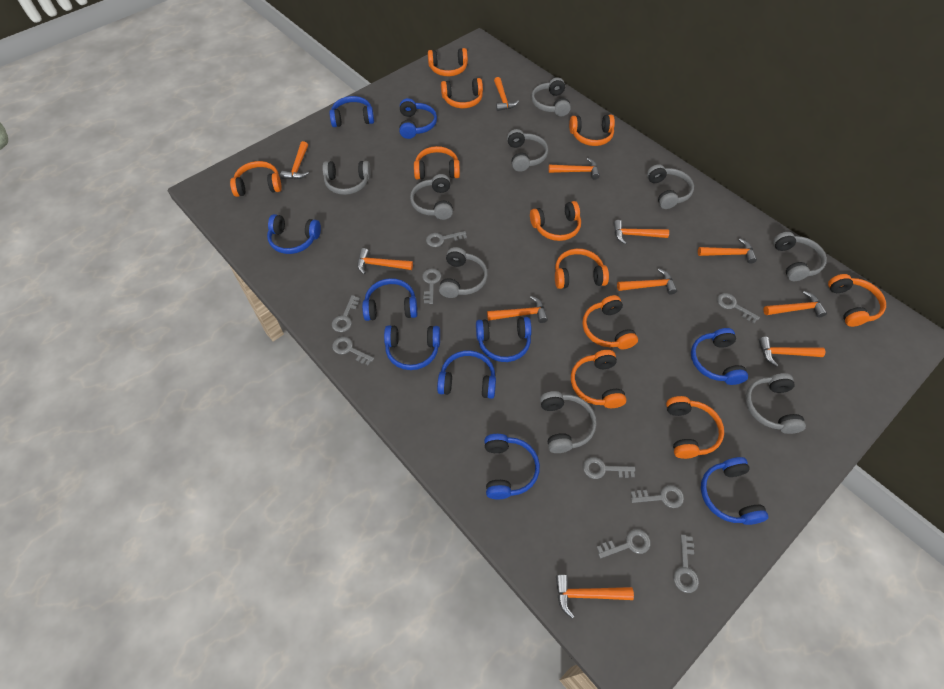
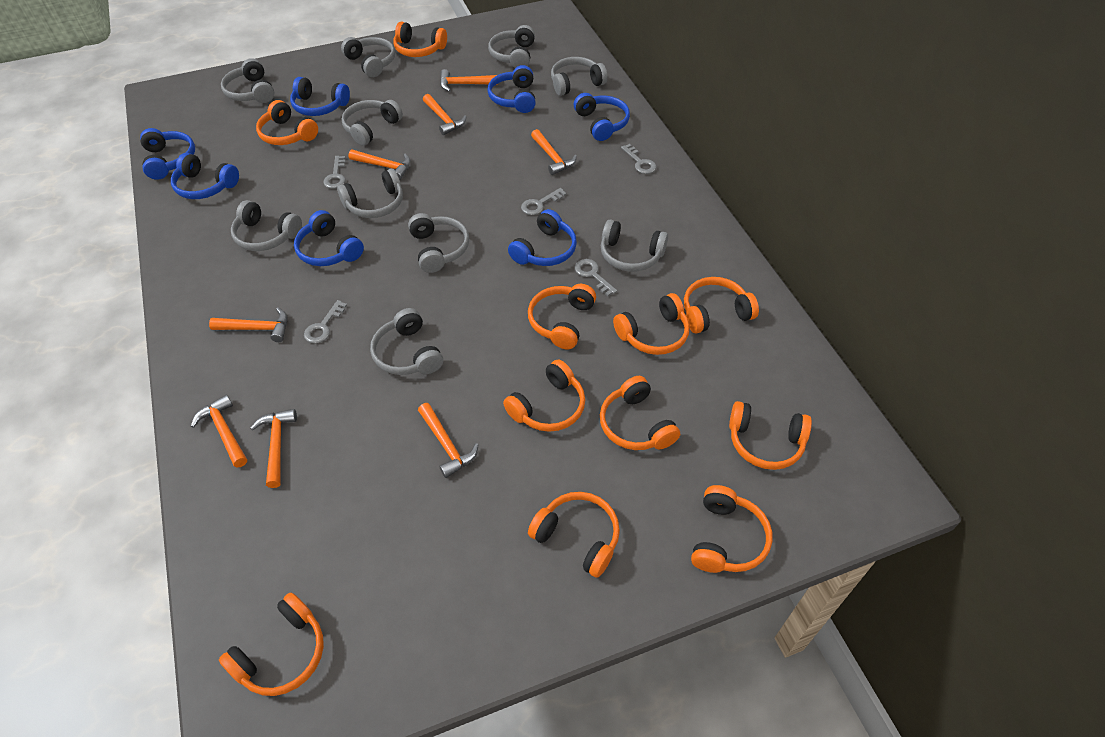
blue headphones: [267,214,321,254] [329,96,374,127] [362,278,417,321] [384,325,440,370] [399,98,437,139] [437,350,496,399] [476,317,532,362] [484,434,540,499] [691,328,748,385] [701,457,768,525] = 10 -> [140,128,195,180] [171,153,239,199] [290,77,350,116] [294,210,364,266] [487,65,536,113] [508,209,577,266] [574,93,630,141] = 7
grey headphones: [322,161,371,195] [410,174,453,220] [439,247,488,298] [507,129,548,172] [531,77,571,116] [540,391,597,453] [647,164,694,209] [745,373,806,434] [773,232,827,281] = 9 -> [221,58,274,103] [231,200,302,251] [337,169,403,218] [341,37,395,77] [342,100,403,146] [370,308,443,375] [408,213,469,273] [488,25,535,68] [551,57,608,96] [601,219,668,272] = 10
grey key: [332,295,360,332] [332,337,374,365] [422,268,441,304] [426,231,467,247] [583,457,635,479] [597,529,651,558] [631,485,684,508] [673,534,699,593] [717,293,760,323] = 9 -> [304,300,347,344] [323,156,346,189] [521,188,566,215] [575,259,617,296] [621,144,656,174] = 5
orange hammer: [281,141,309,180] [357,248,413,274] [487,296,548,323] [494,77,519,111] [548,158,600,180] [556,575,634,619] [613,220,669,244] [617,269,677,294] [698,238,757,264] [759,337,825,367] [763,291,827,318] = 11 -> [191,395,247,468] [209,308,287,342] [250,409,297,488] [348,150,411,180] [418,403,478,478] [423,94,467,135] [440,69,497,92] [531,129,577,175] = 8

